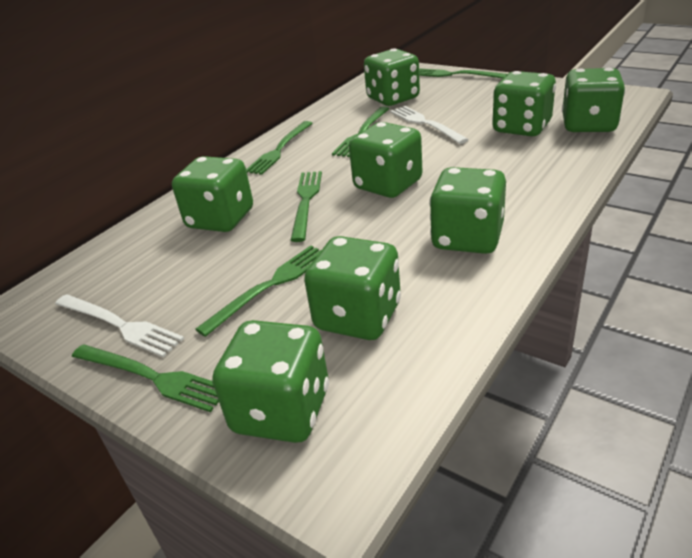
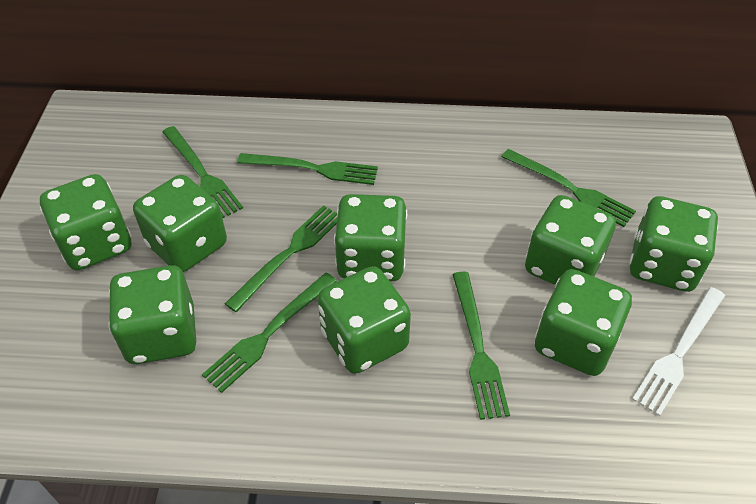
white fork: [55,294,184,357] [390,106,469,144] = 2 -> [632,287,725,416] = 1

